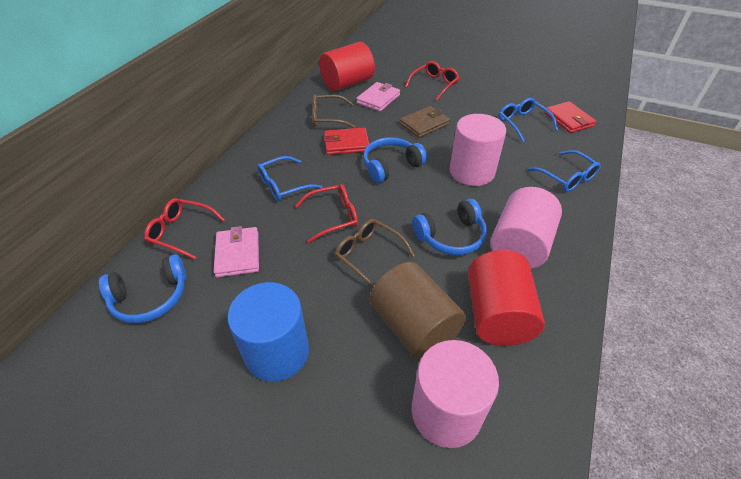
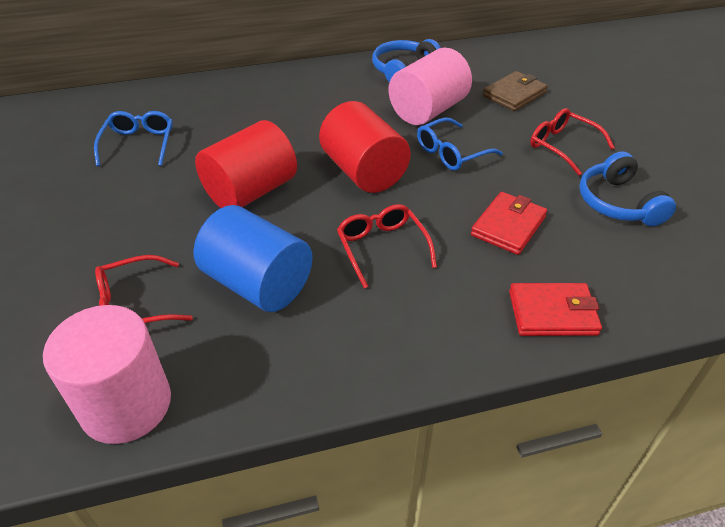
blue glasses: [257,156,323,201] [499,98,558,142] [528,150,601,192] = 3 -> [94,111,173,166] [417,117,503,171] = 2
blue headphones: [99,254,187,323] [363,137,427,183] [412,199,487,255] = 3 -> [372,39,441,83] [579,151,676,226] = 2
brown cylinder: [370,262,466,360] = 1 -> none = 0
brown glasses: [313,94,355,128] [335,219,415,288] = 2 -> none = 0
pink cylinder: [412,340,499,448] [450,114,506,186] [490,187,562,269] = 3 -> [43,305,171,444] [388,48,472,125] = 2
pink wallet: [213,226,259,277] [356,82,400,112] = 2 -> none = 0

